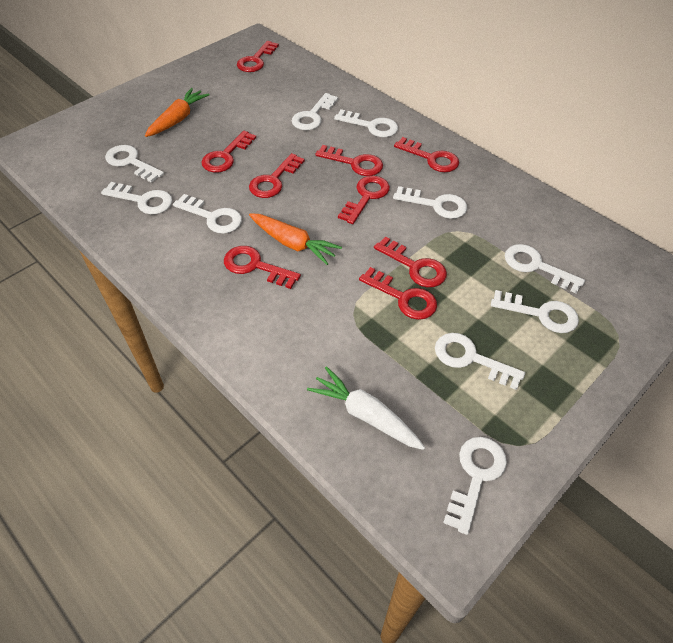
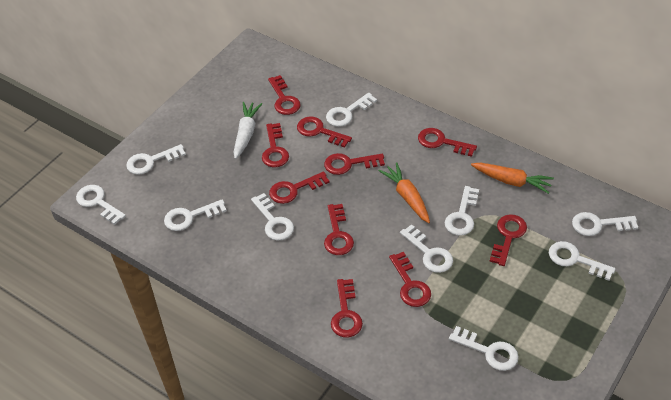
red key: [201,131,256,173] [224,246,301,289] [237,41,279,72] [249,153,305,198] [315,145,383,176] [338,176,390,224] [359,267,437,320] [374,236,447,287] [394,137,459,172] = 9 -> [262,123,289,167] [268,75,301,115] [269,171,330,204] [297,116,352,148] [324,153,385,175] [324,204,354,255] [331,279,363,338] [389,252,431,307] [418,128,477,157] [489,214,527,266] = 10

